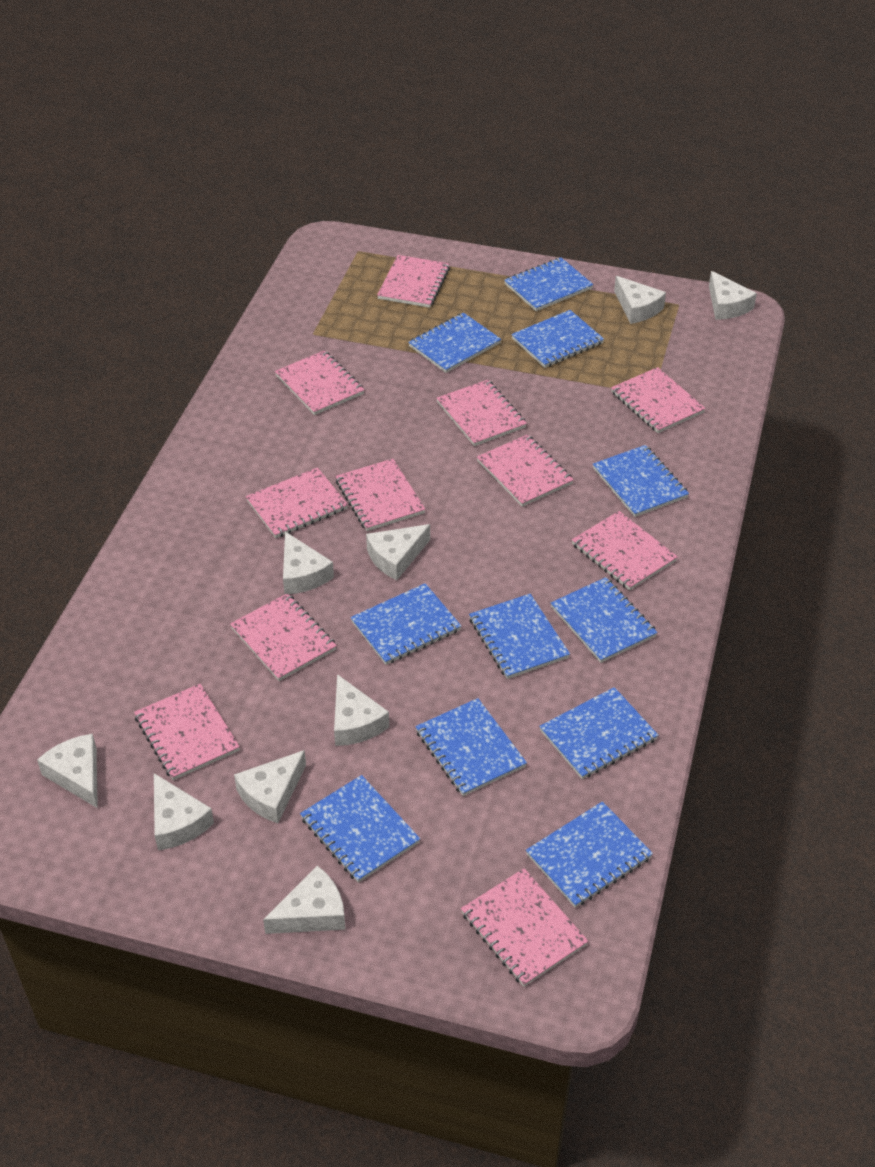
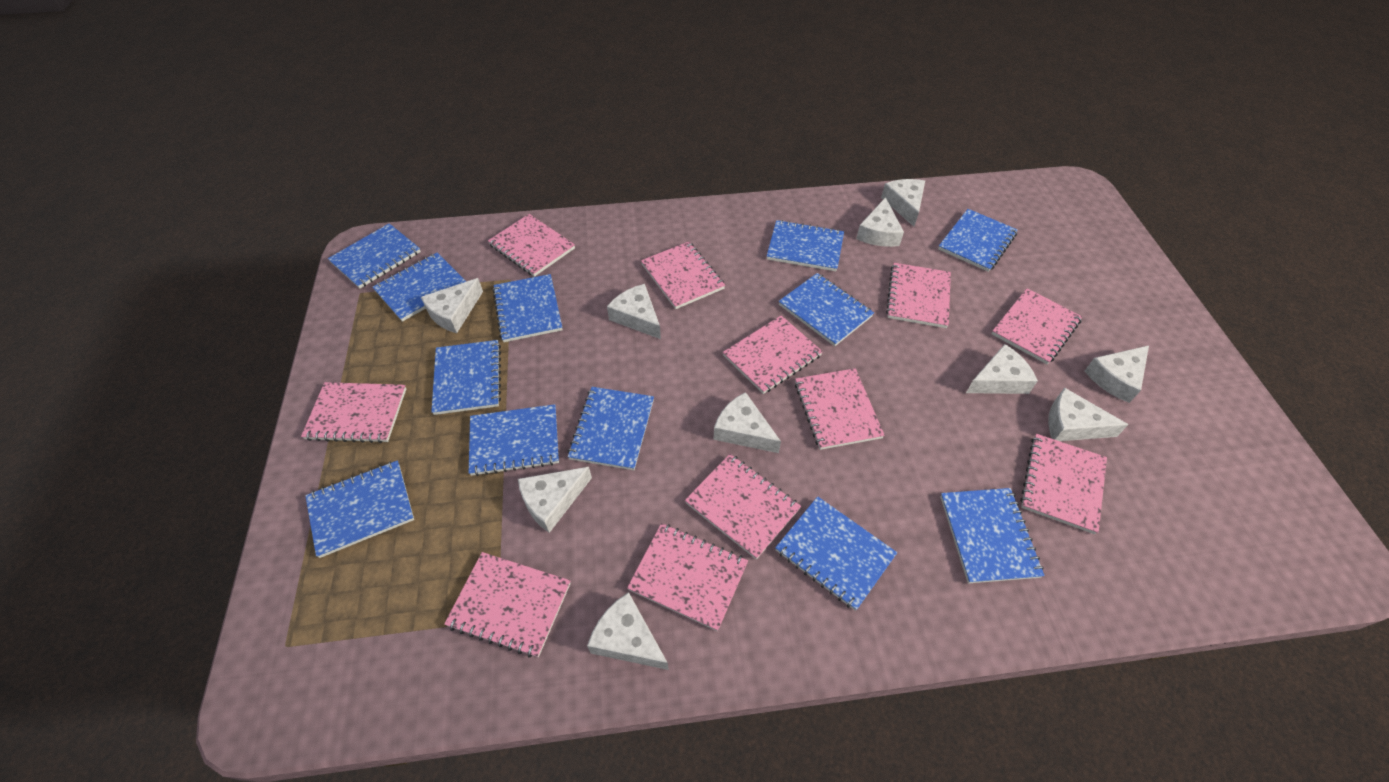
blue notebook: [300,775,420,883] [351,583,461,665] [408,313,501,373] [415,698,527,796] [469,594,570,679] [504,258,594,311] [511,310,604,368] [526,801,653,908] [539,687,658,779] [551,577,658,663] [593,445,689,517] = 11 -> [305,460,414,558] [328,223,421,289] [373,252,466,322] [431,340,501,415] [469,404,559,476] [493,274,562,342] [568,387,654,470] [767,220,844,271] [775,496,897,611] [779,273,874,346] [938,209,1018,272] [940,488,1044,584] = 12
white cheese: [37,734,98,808] [154,773,214,850] [234,750,306,823] [263,866,346,934] [283,532,334,594] [334,674,389,746] [366,524,430,580] [614,276,666,324] [709,271,757,320] = 9 -> [421,278,483,333] [518,467,592,533] [587,592,669,670] [607,284,661,339] [713,392,781,453] [856,197,904,247] [881,179,925,227] [966,344,1038,394] [1048,387,1128,441] [1085,346,1149,403] = 10

